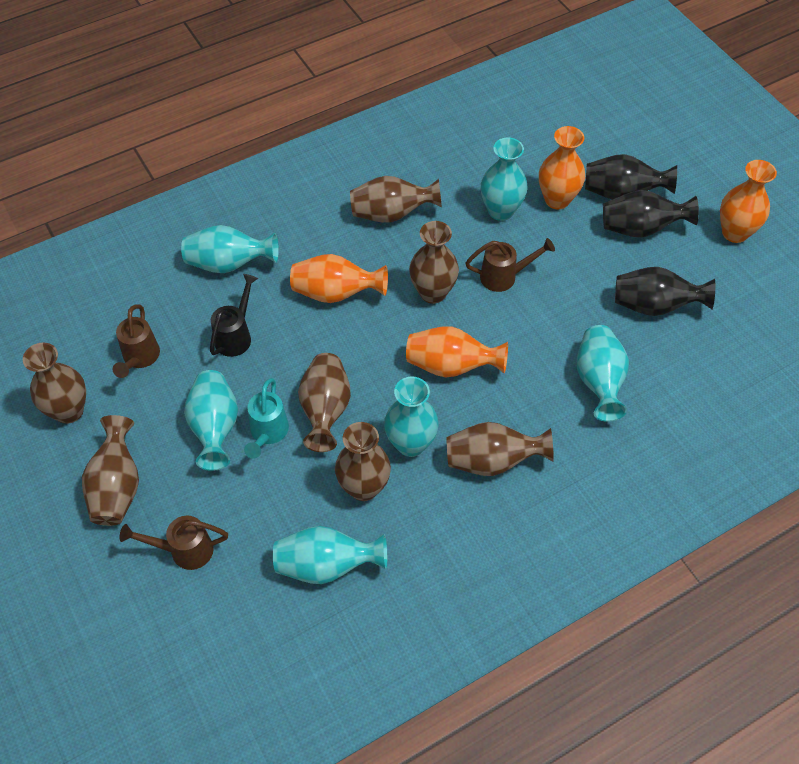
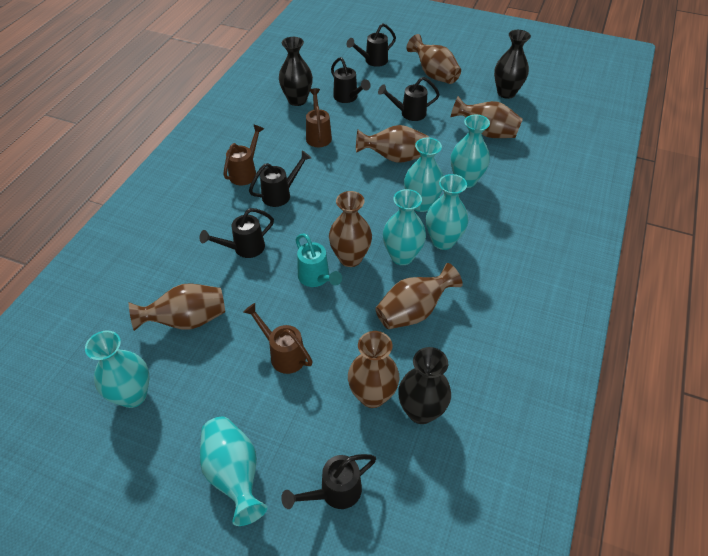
black watering can: [210,274,258,357] = 1 -> [200,208,274,258] [249,151,311,207] [281,454,376,509] [331,57,371,103] [347,23,396,67] [378,77,440,121] = 6
orange vase: [290,254,388,303] [406,326,508,377] [539,126,585,209] [720,160,777,243] = 4 -> none = 0

